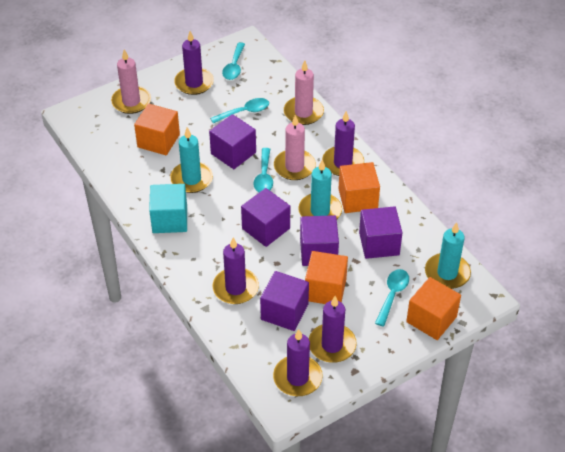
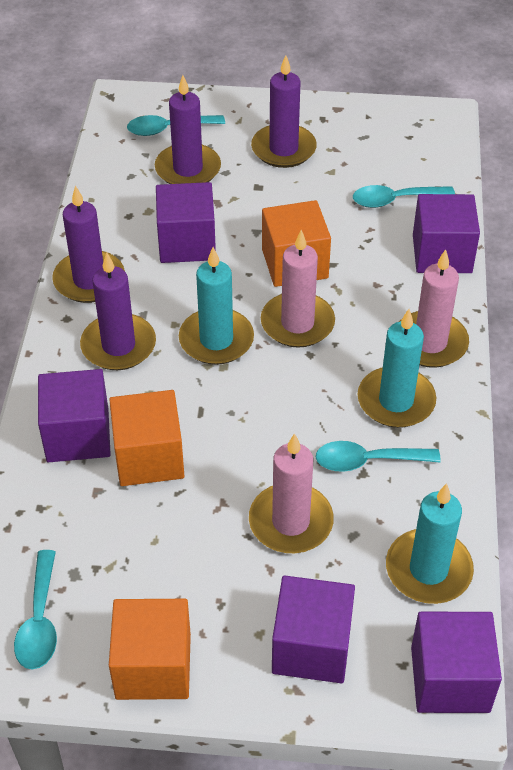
orange cube: [134,104,180,155] [305,251,348,304] [338,162,380,213] [406,277,461,340] = 4 -> [109,390,184,486] [109,599,191,700] [262,200,331,287] = 3
purple candle: [174,31,214,95] [213,238,259,304] [273,329,323,396] [309,296,357,363] [322,111,364,176] = 5 -> [52,186,125,303] [80,252,156,370] [155,75,221,184] [251,55,317,168] = 4
turquoise cube: [149,184,187,233] = 1 -> none = 0

